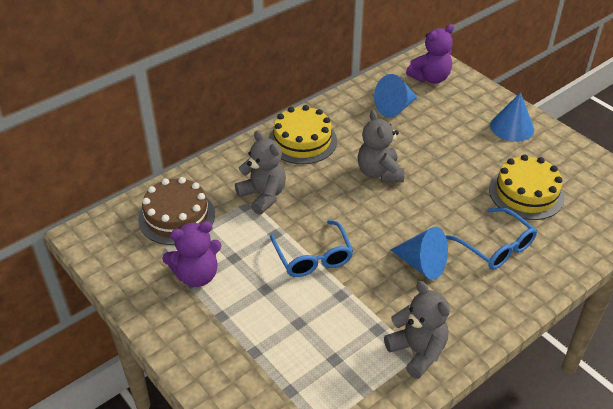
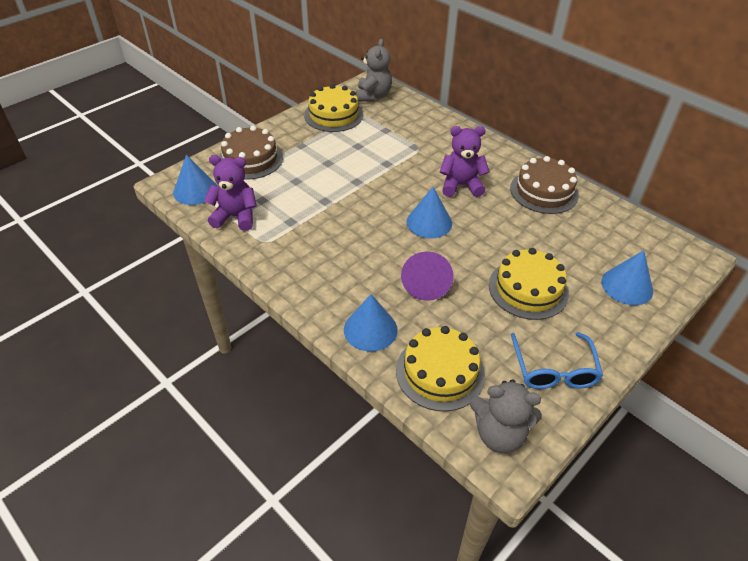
blue cone: [374,74,418,118] [391,227,448,280] [490,92,534,142] = 3 -> [173,155,217,205] [344,294,398,352] [406,187,452,238] [601,250,653,305] = 4
blue glasses: [270,220,353,277] [446,208,537,269] = 2 -> [511,332,603,389] = 1
brown cake: [138,177,215,245] = 1 -> [219,126,283,180] [510,156,579,214] = 2
grey teddy bear: [235,130,286,215] [358,110,404,182] [384,281,450,379] = 3 -> [356,39,392,102] [470,379,542,453] = 2
purple cone: none = 0 -> [401,251,454,301] = 1
yellow cake: [268,105,337,164] [489,154,565,220] = 2 -> [304,84,363,132] [396,326,485,411] [489,248,569,320] = 3

